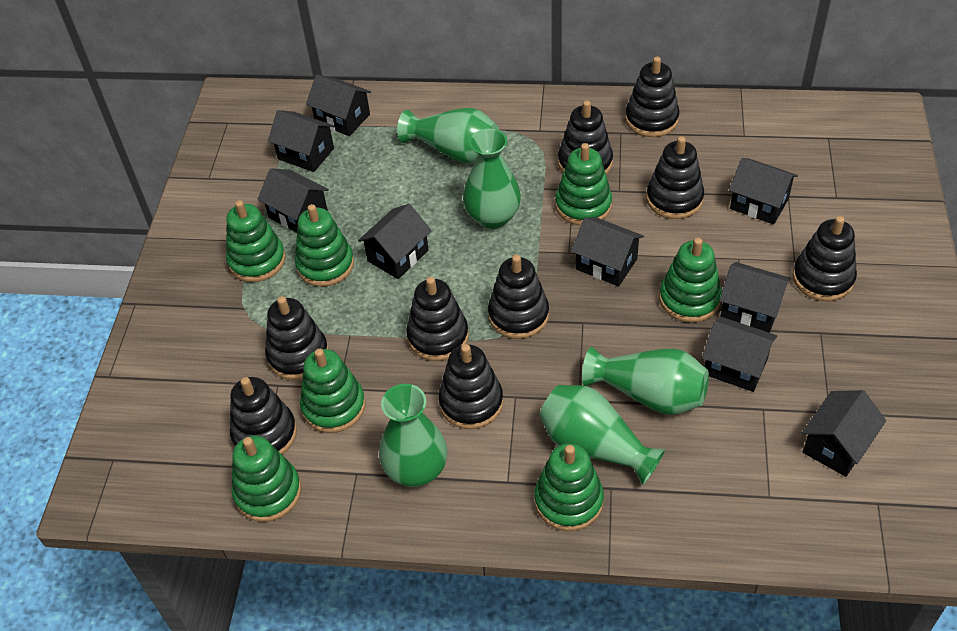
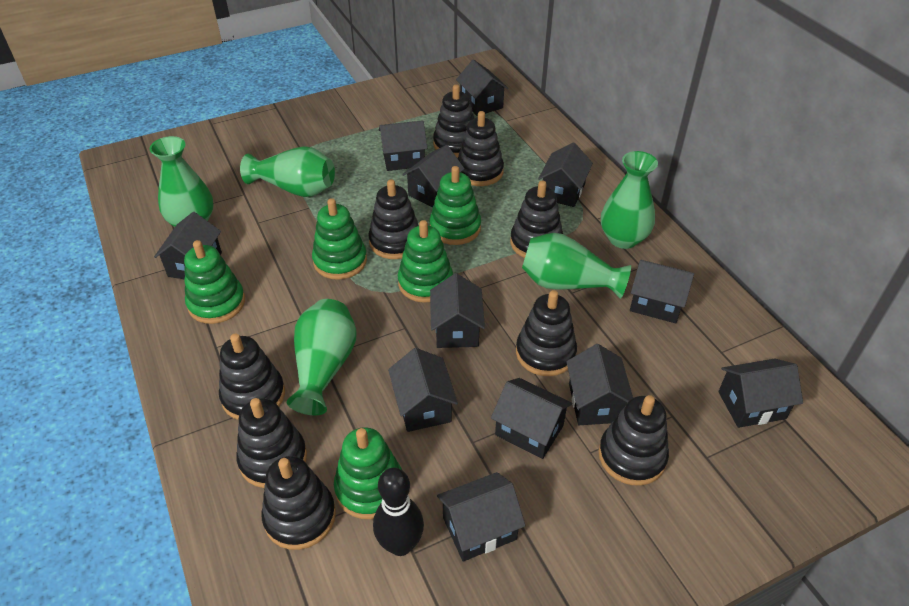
black bowling pin: none = 0 -> [373,468,424,556] = 1
black house: [258,169,329,233] [268,110,335,172] [306,75,371,136] [358,204,432,279] [571,217,644,287] [702,317,777,392] [719,262,791,333] [729,158,798,225] [802,390,886,477] = 9 -> [154,212,222,280] [379,120,427,171] [388,348,458,432] [402,145,465,208] [430,273,485,348] [437,472,526,562] [456,60,509,116] [491,378,572,459] [538,142,593,207] [566,344,633,425] [630,260,694,323] [718,359,803,428] = 12
green stacking toy: [226,200,286,282] [231,435,301,522] [295,204,354,287] [300,348,366,433] [534,443,604,531] [555,143,612,226] [659,238,722,323] = 7 -> [184,240,245,324] [312,198,367,280] [334,427,402,519] [398,220,453,303] [430,166,481,245] = 5

